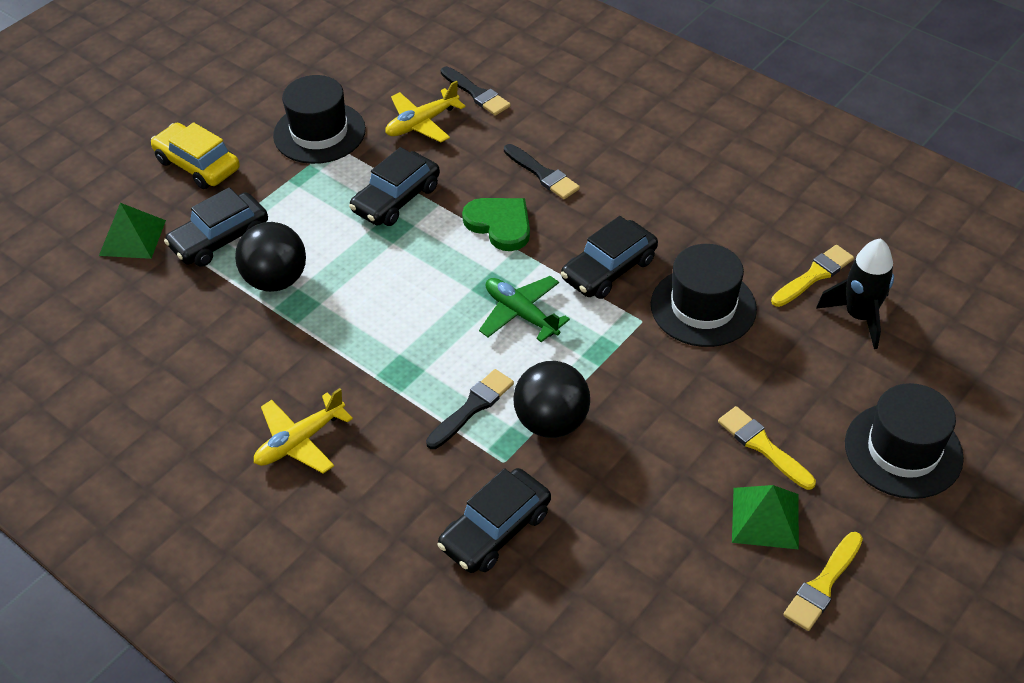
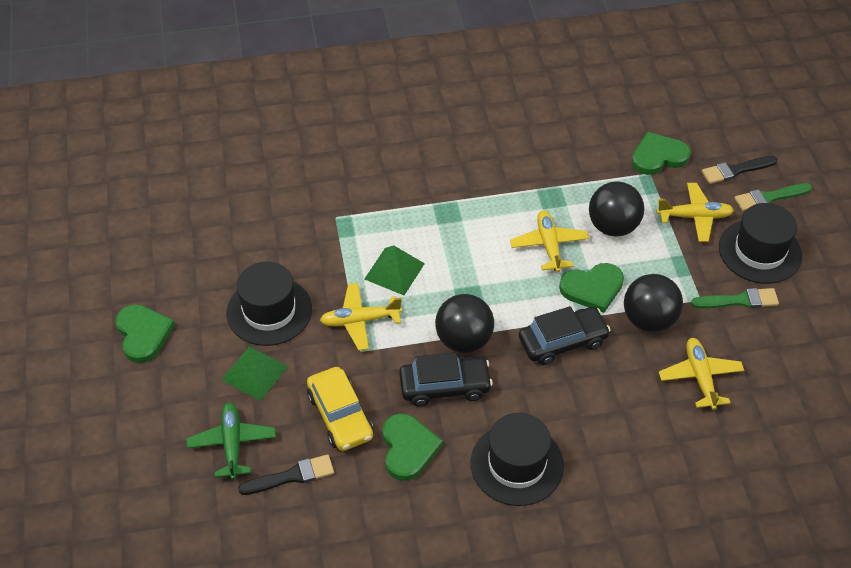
black ball: [235,222,306,292] [513,361,590,438] = 2 -> [435,294,494,353] [589,181,644,237] [624,274,683,332] = 3
black brush: [426,369,514,449] [441,66,511,116] [504,144,580,199] = 3 -> [238,454,334,495] [702,156,778,184] = 2
black car: [164,187,268,267] [349,147,440,226] [437,468,551,573] [561,216,658,299] = 4 -> [399,352,493,407] [519,306,611,365] = 2
black rocket: [816,238,894,349] = 1 -> none = 0
green brush: none = 0 -> [691,288,779,308] [734,183,812,211] = 2
green heart: [462,198,530,251] = 1 -> [116,304,175,363] [382,413,443,481] [559,263,624,313] [631,132,691,175] = 4
yellow brush: [718,406,816,490] [771,245,854,307] [783,532,863,631] = 3 -> none = 0
yellow plane: [254,388,353,473] [385,81,466,142] = 2 -> [320,283,402,351] [510,210,589,272] [656,183,734,242] [659,338,744,410] = 4

